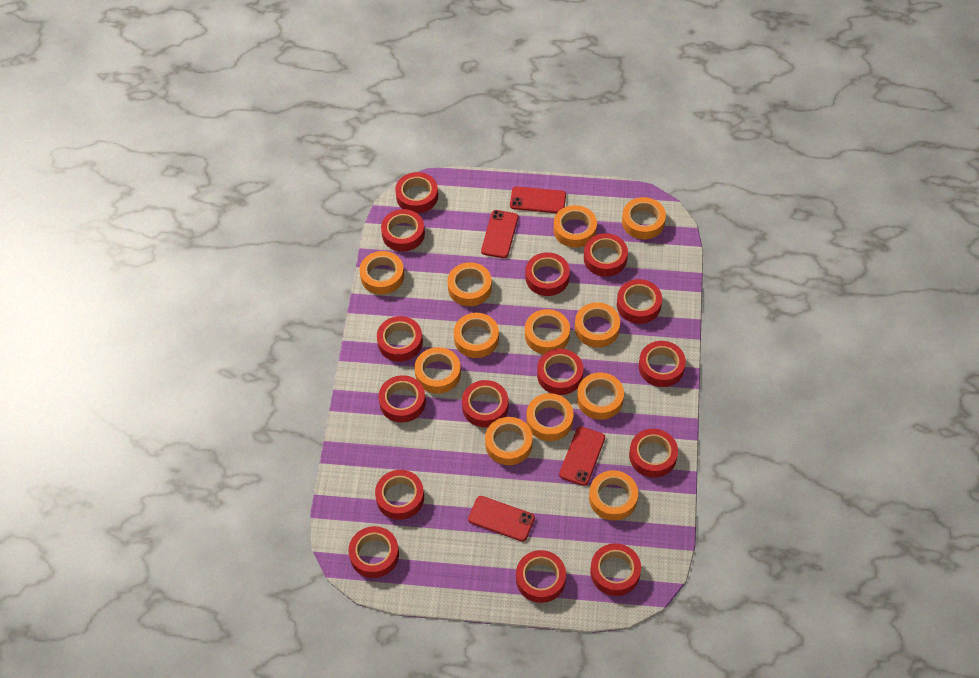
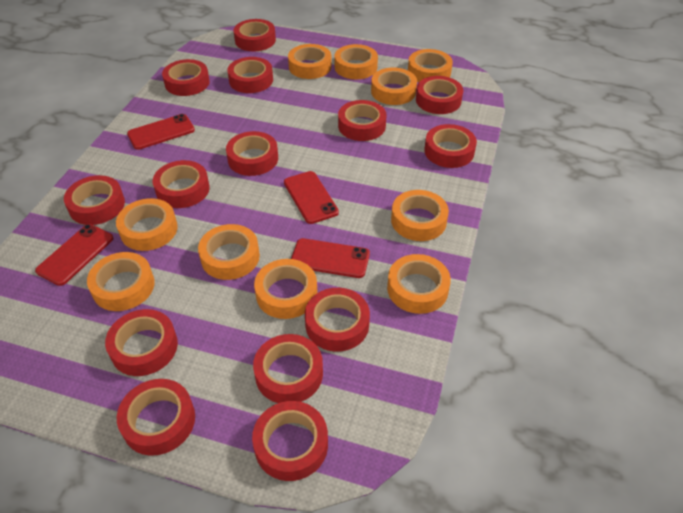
orange tape: [359,251,404,295] [415,347,461,394] [447,262,492,306] [454,313,499,358] [485,417,533,465] [525,309,570,354] [526,393,573,441] [554,205,597,248] [575,302,620,348] [577,372,624,420] [589,470,638,521] [622,197,666,239] = 12 -> [87,252,155,311] [116,198,178,251] [198,224,260,280] [254,259,317,319] [288,44,332,79] [334,44,378,79] [371,68,417,105] [387,254,451,314] [391,190,449,241] [408,49,453,82] = 10
red tape: [349,526,399,578] [375,470,424,520] [377,316,423,362] [378,375,426,423] [381,209,425,252] [395,172,438,213] [462,380,509,428] [516,550,566,603] [526,252,570,296] [537,349,583,395] [584,233,628,277] [590,543,641,596] [617,279,662,324] [629,429,678,478] [639,341,686,387] = 15 -> [64,175,125,225] [105,309,178,376] [117,379,195,456] [153,160,210,208] [162,59,210,96] [226,131,278,176] [227,57,273,93] [233,19,276,51] [252,401,328,481] [253,334,323,403] [305,288,370,352] [338,100,386,141] [416,76,463,114] [424,124,477,168] = 14

